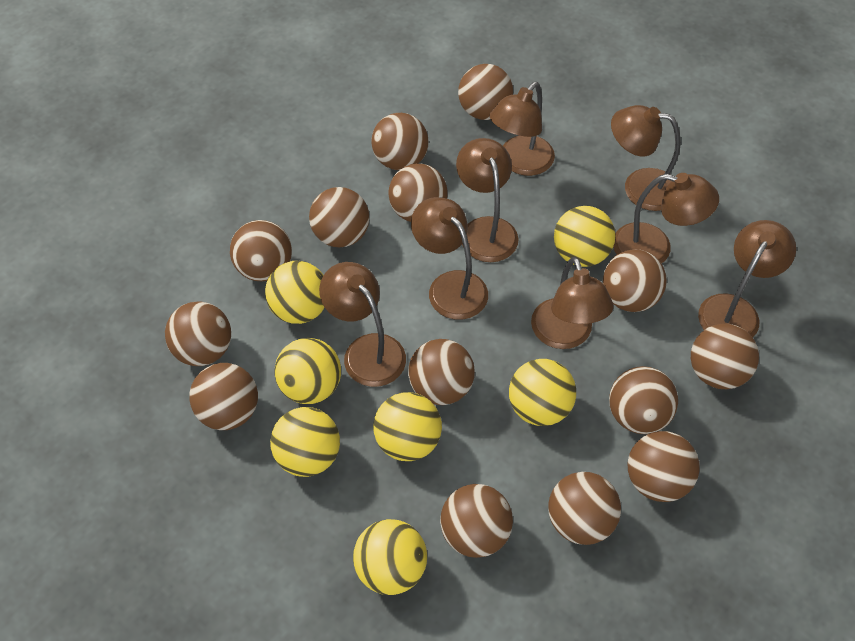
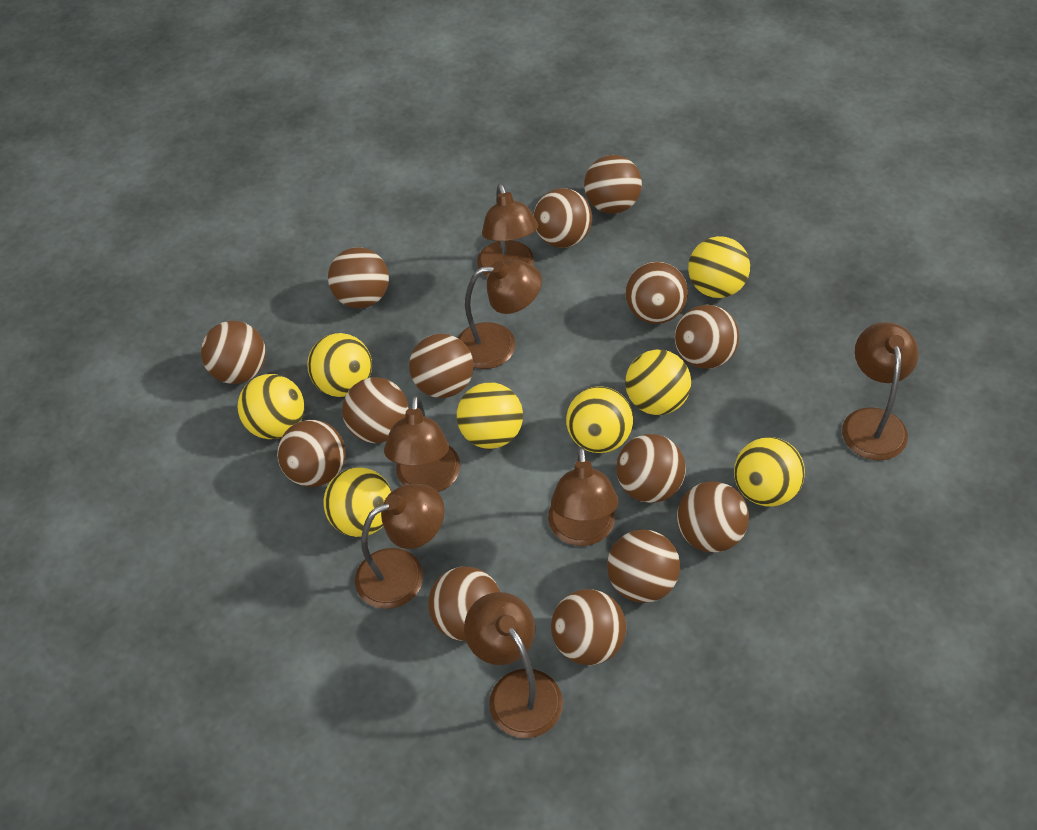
brown lamp: [319,262,406,387] [411,197,488,320] [456,138,519,262] [490,82,555,176] [531,257,614,349] [611,105,681,211] [613,173,719,263] [698,220,796,337] = 8 -> [355,484,444,609] [384,395,461,492] [458,259,542,369] [464,592,563,738] [477,183,538,278] [548,447,618,546] [842,322,919,461] = 7
yellow ball: [265,261,325,324] [270,407,340,477] [275,338,341,404] [353,519,427,595] [373,392,442,461] [509,359,576,426] [554,206,615,267] = 7 -> [238,374,304,439] [307,333,372,397] [324,467,392,537] [457,382,523,449] [566,386,633,453] [625,350,691,415] [688,236,750,298] [734,437,805,507] = 8

